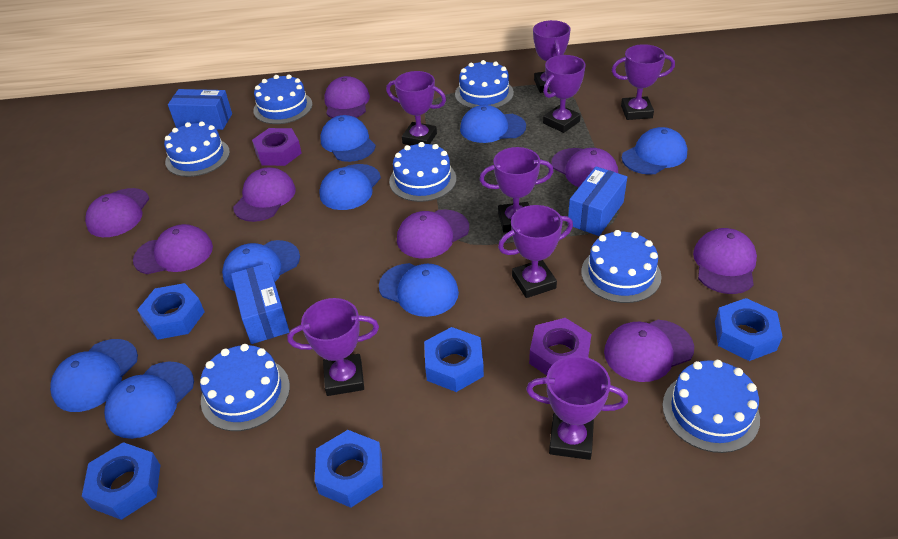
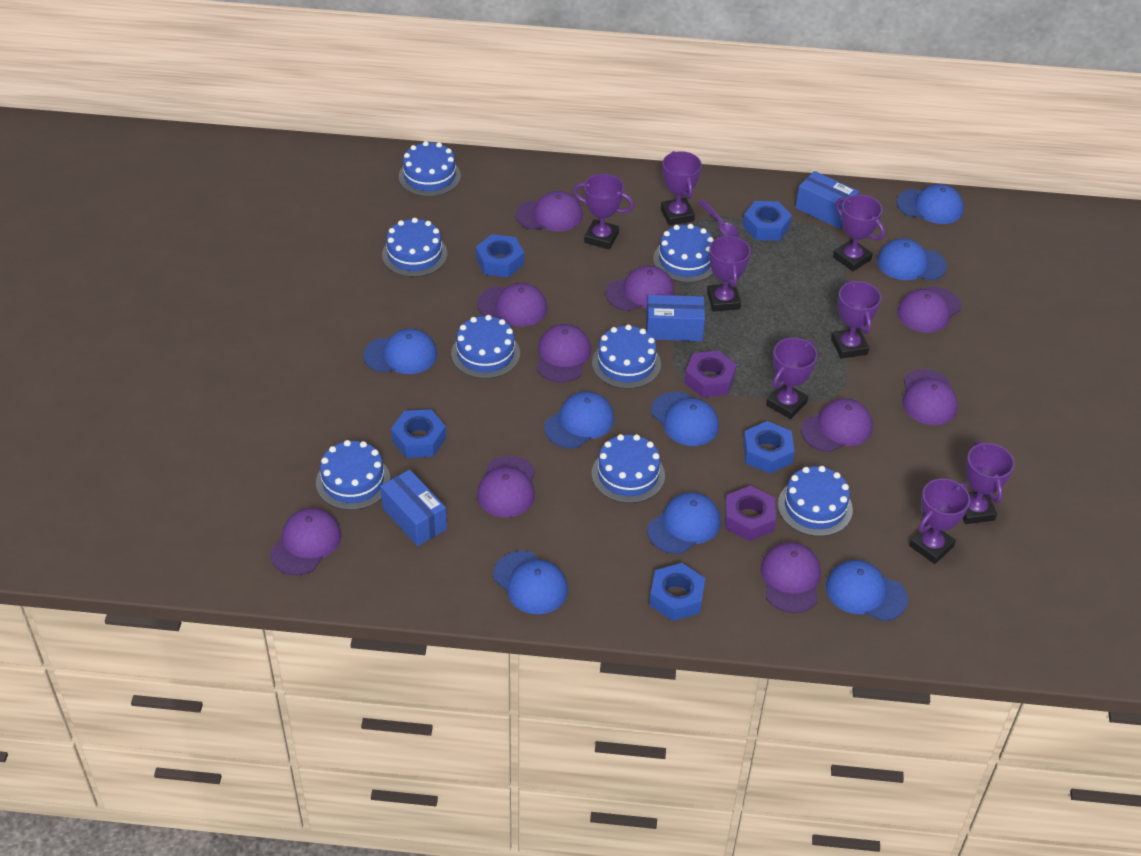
blue cake: [164,121,230,177] [200,344,290,431] [253,75,312,124] [389,142,456,202] [455,60,514,109] [581,230,662,303] [662,360,760,453] = 7 -> [316,440,390,510] [382,218,447,277] [399,141,461,197] [451,315,520,379] [592,325,661,389] [592,434,665,503] [653,224,714,283] [778,466,853,536] = 8
purple cap: [85,188,149,237] [133,224,213,274] [233,167,296,222] [324,76,370,118] [397,209,469,258] [551,148,618,187] [604,320,694,382] [693,228,757,294] = 8 -> [270,508,341,575] [477,283,548,327] [477,456,535,517] [516,191,583,231] [537,324,591,383] [606,265,674,311] [761,542,821,613] [801,398,873,452] [897,286,961,333] [902,369,958,425] = 10
purple spoon: none = 0 -> [698,200,739,237] = 1

